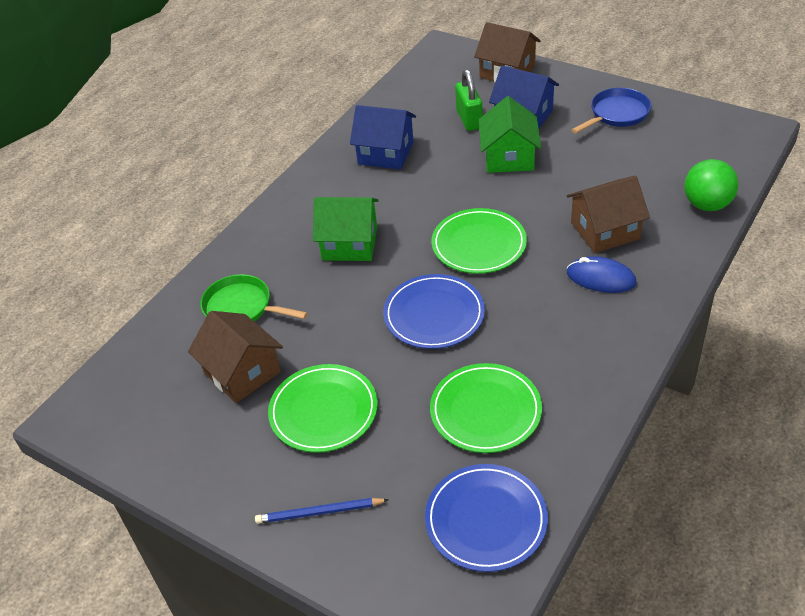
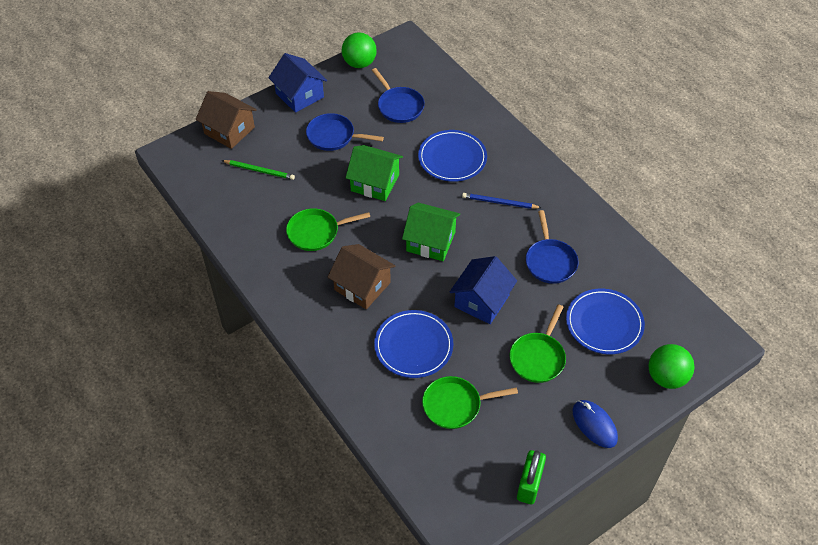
blue pan: [572,88,651,133] = 1 -> [306,113,384,151] [372,68,425,123] [526,210,579,284] = 3
blue plate: [383,274,485,349] [425,464,548,572] = 2 -> [374,310,454,378] [418,130,487,182] [566,289,645,354] = 3
brown house: [188,311,283,403] [474,22,541,82] [567,175,650,253] = 3 -> [196,91,257,149] [328,244,395,309] = 2
green ball: [684,159,739,211] = 1 -> [342,32,377,68] [648,344,695,389] = 2
green pan: [200,274,307,321] = 1 -> [286,208,370,251] [422,376,518,429] [509,304,566,383] = 3
green pencil: none = 0 -> [221,160,295,180] = 1
green plate: [268,364,378,453] [430,363,542,453] [431,208,527,274] = 3 -> none = 0

